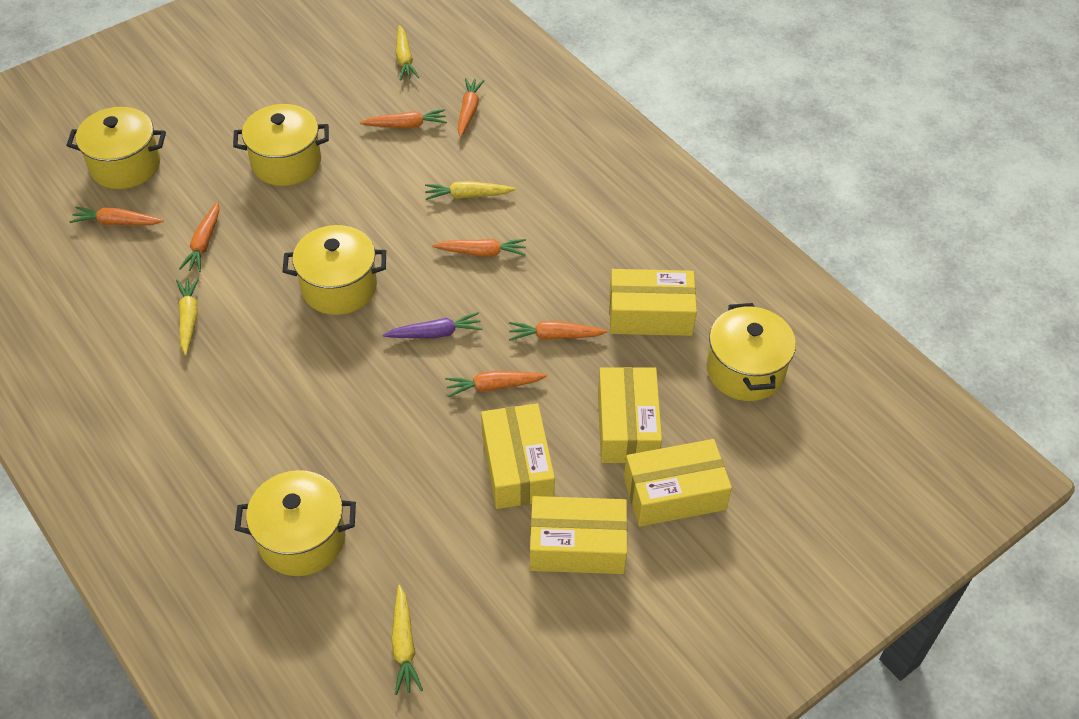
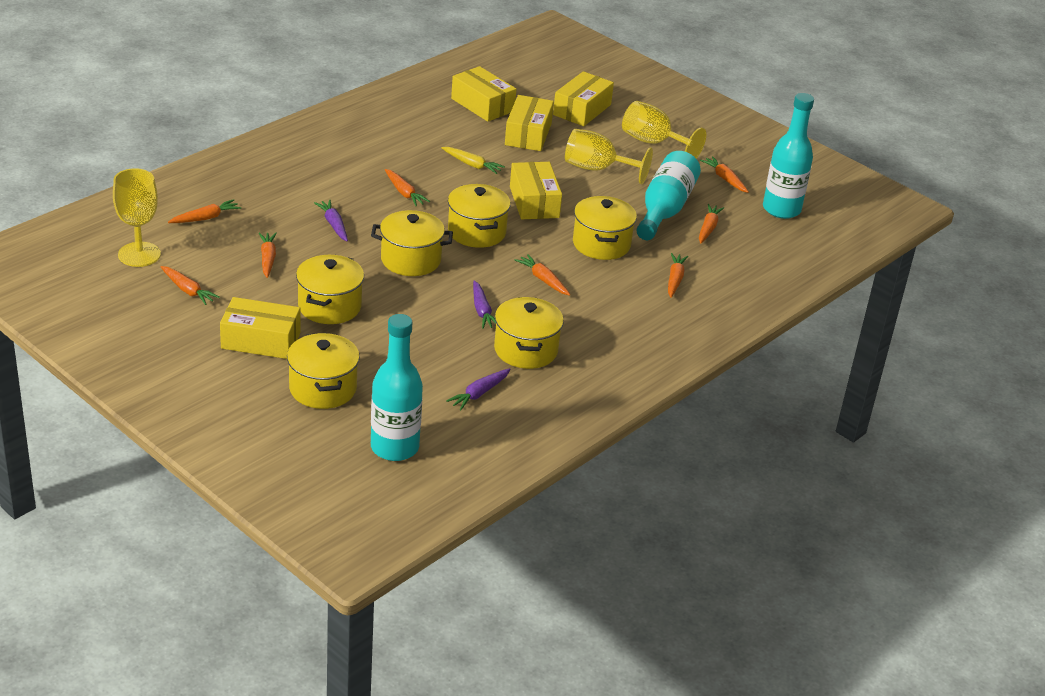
orange carrot: [69,207,164,225] [179,202,219,272] [359,109,447,128] [432,239,526,256] [445,371,547,397] [458,78,485,137] [509,321,608,341] = 7 -> [161,266,220,305] [168,199,241,223] [259,233,277,278] [385,169,430,206] [515,254,570,296] [668,253,688,298] [699,204,724,244] [700,156,749,193] = 8
purple carrot: [383,312,483,338] = 1 -> [314,199,348,241] [446,368,511,411] [473,281,496,329] = 3
turquoise bottle: none = 0 -> [371,314,423,461] [637,151,701,240] [763,93,814,219] = 3
yellow carrot: [176,277,199,355] [391,585,423,695] [396,25,419,80] [425,181,516,200] = 4 -> [441,147,505,174] = 1
yellow goblet: none = 0 -> [113,168,161,267] [565,129,653,184] [622,101,706,158] = 3
yellow pot: [67,107,166,189] [233,104,329,186] [235,470,356,576] [282,225,386,315] [706,303,796,401] = 5 -> [287,333,360,409] [296,255,364,324] [371,210,453,276] [448,184,511,248] [494,297,564,369] [573,196,637,260] = 6

